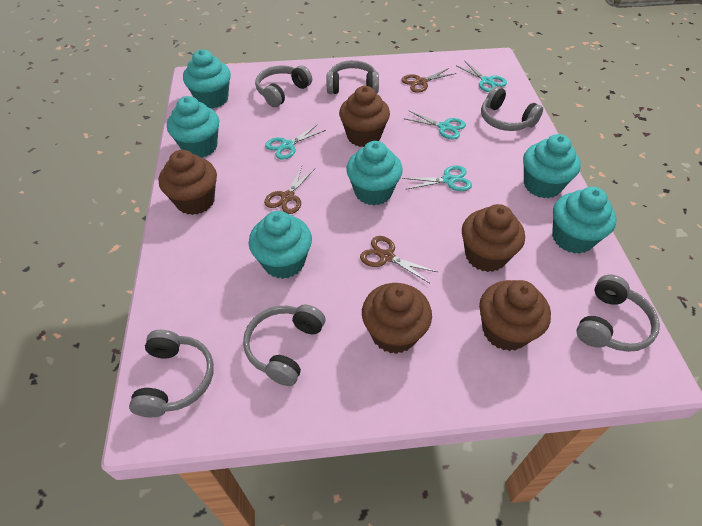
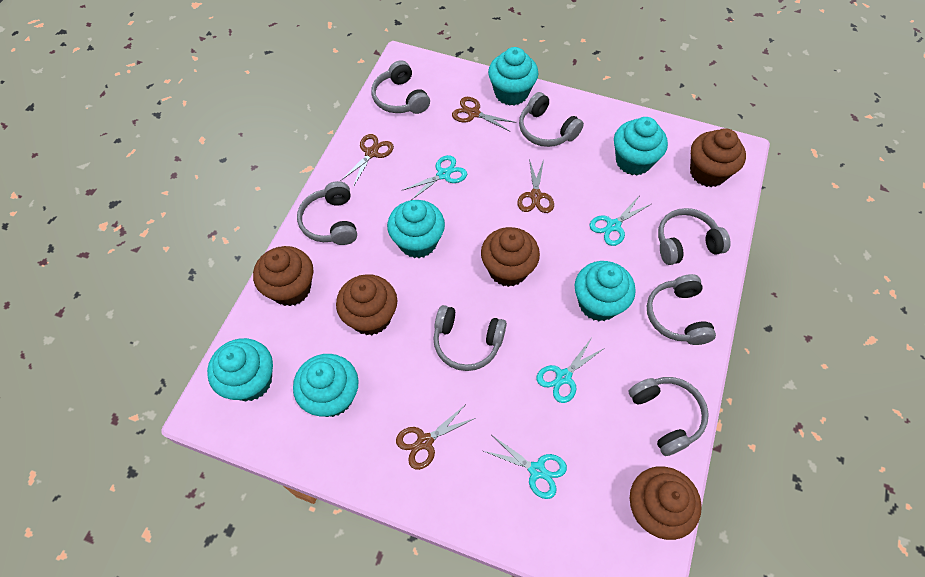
brown scissors: [264,166,315,214] [360,236,437,283] [401,68,456,93] = 3 -> [340,134,394,187] [396,404,475,470] [452,97,516,132] [518,159,554,213] = 4
grey headphones: [129,330,214,417] [243,304,325,386] [255,65,312,107] [327,60,379,94] [481,86,543,131] [576,275,660,352] = 6 -> [297,181,357,245] [371,60,430,114] [433,305,507,371] [519,92,584,147] [629,377,709,456] [647,274,716,345] [658,208,731,265] = 7

